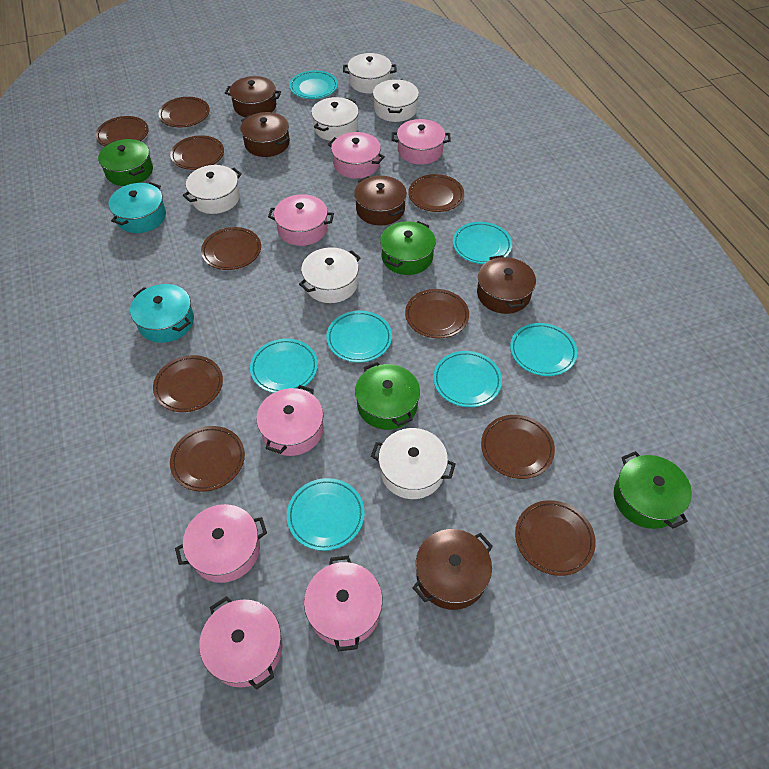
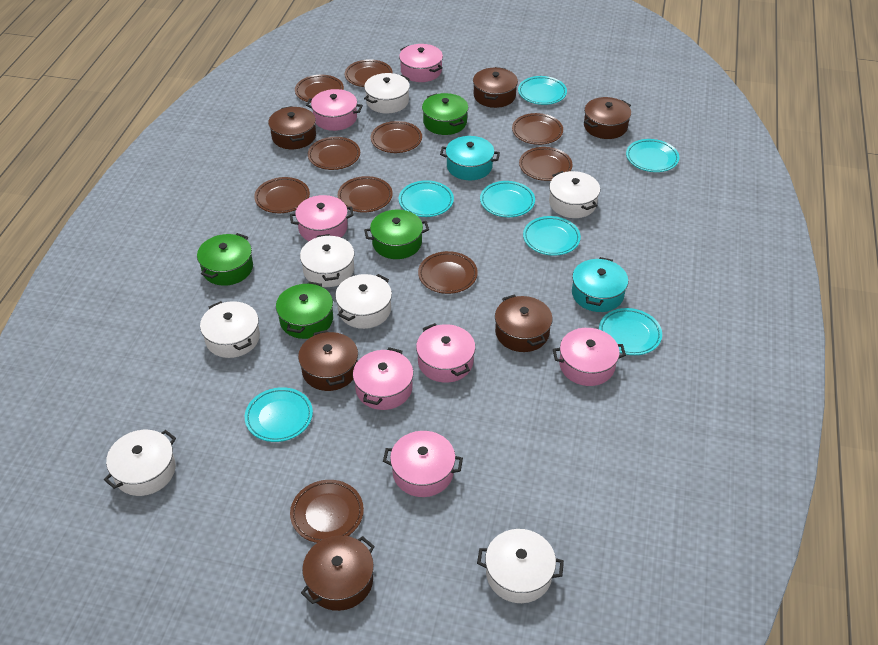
brown pot: [225,76,281,117] [240,112,290,157] [354,176,407,226] [413,529,493,610] [477,255,536,314] = 5 -> [268,106,316,149] [298,330,358,391] [301,535,375,611] [473,67,518,108] [495,294,553,352] [584,97,631,139] = 6
white pot: [183,165,242,214] [299,247,361,303] [311,97,359,141] [343,53,397,94] [371,428,455,499] [373,79,419,122] = 6 -> [104,430,176,496] [200,301,260,358] [300,234,354,287] [335,274,392,329] [364,73,410,113] [477,529,564,603] [549,171,600,218] = 7

